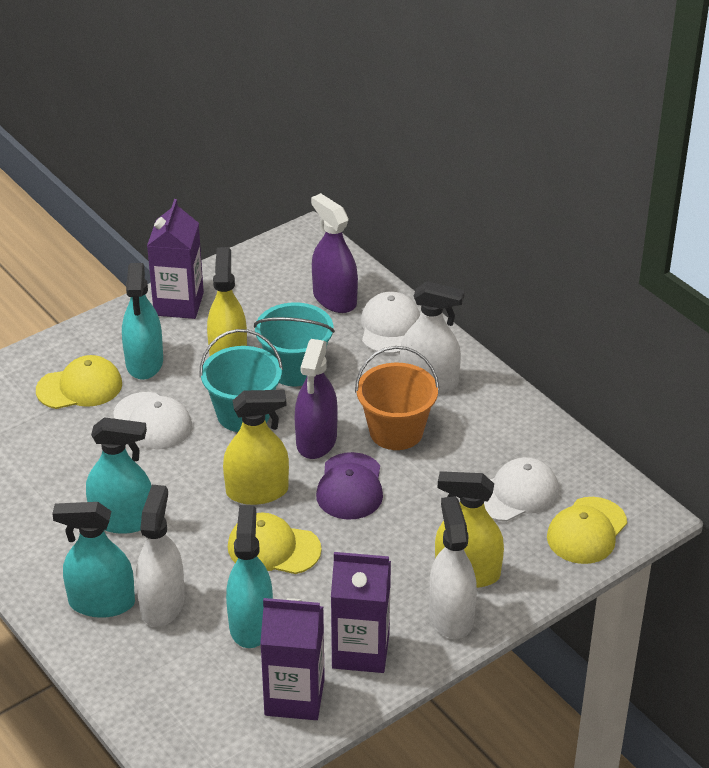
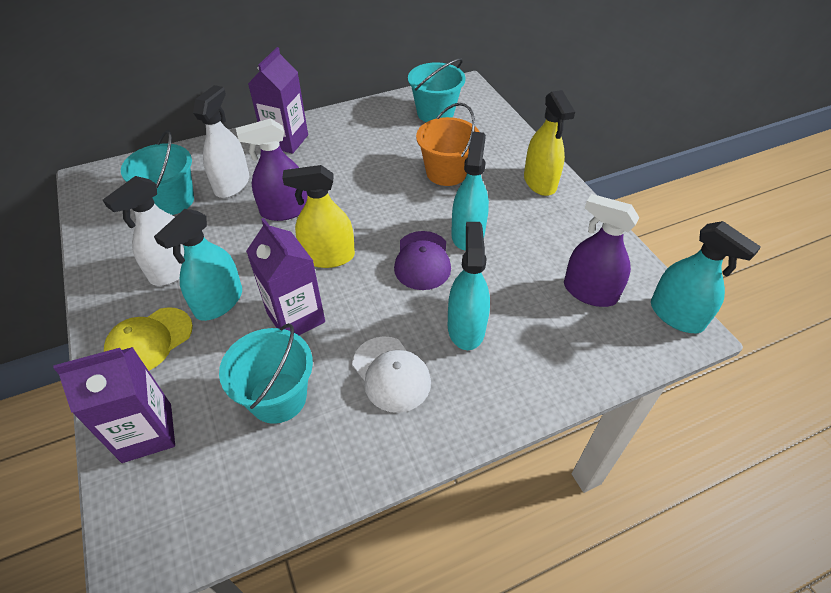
turquoise bucket: [199,329,283,432] [254,303,335,386] = 2 -> [121,130,194,215] [219,323,313,424] [408,58,466,122] = 3
white cap: [114,392,192,450] [361,292,420,354] [484,457,559,522] = 3 -> [352,336,431,413] = 1
white spray bottle: [136,485,185,627] [400,281,465,394] [429,496,477,639] = 3 -> [103,176,184,286] [193,85,249,198] = 2
yellow cap: [36,355,122,409] [228,513,322,574] [547,497,627,564] = 3 -> [104,307,193,371] = 1
yellow spray bottle: [207,247,247,356] [223,390,289,505] [435,471,504,588] = 3 -> [282,165,355,268] [524,90,575,196] = 2

